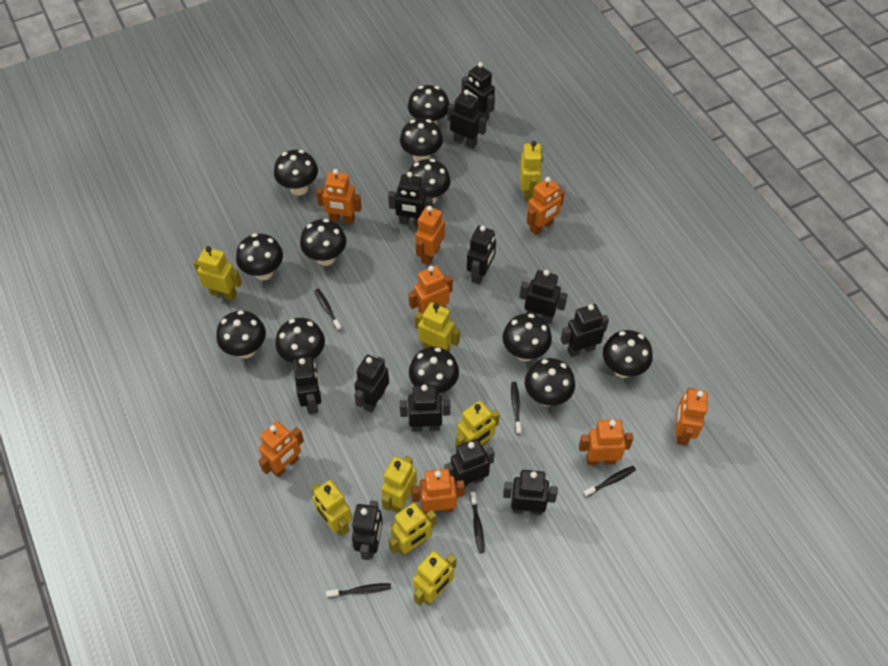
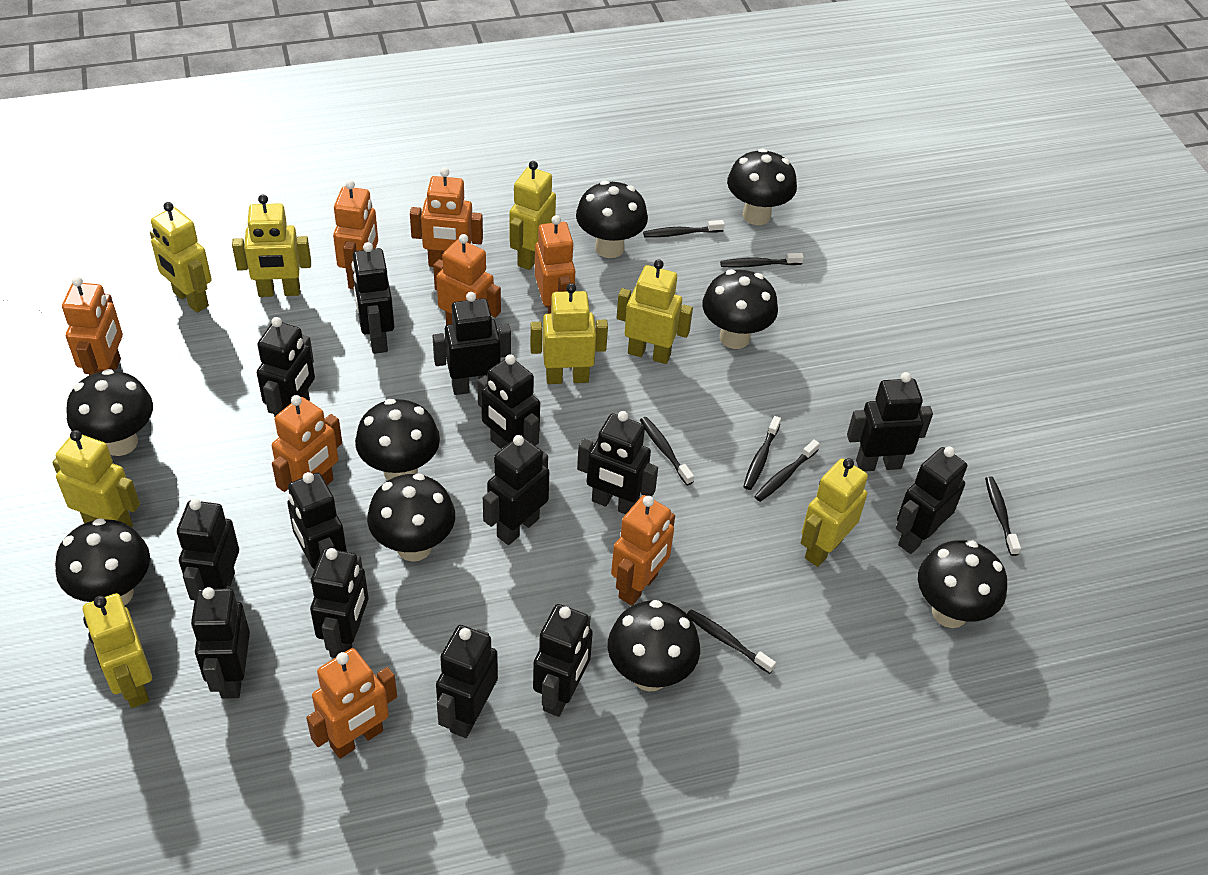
black mushroom: [216,310,266,358] [236,233,283,281] [274,150,318,196] [275,318,325,363] [300,219,346,266] [400,118,443,162] [408,85,450,125] [408,159,451,204] [409,347,459,394] [503,314,552,361] [525,358,575,406] [603,330,653,378] = 12 -> [55,518,150,606] [66,369,153,456] [355,399,440,480] [367,473,455,562] [576,180,648,258] [608,600,700,692] [702,269,778,349] [727,148,797,225] [918,540,1007,628] = 9
black robot: [293,357,321,414] [352,500,383,560] [354,355,389,413] [388,172,433,226] [400,385,450,432] [444,439,495,488] [447,90,487,149] [461,62,495,121] [467,225,496,285] [503,470,558,515] [519,270,568,324] [561,304,609,357] = 12 -> [177,499,239,600] [191,587,250,699] [257,317,315,417] [287,472,347,569] [310,548,368,658] [352,242,394,354] [432,292,511,395] [436,625,498,738] [477,354,540,449] [483,435,549,545] [533,604,593,717] [577,411,658,514] [847,372,933,472] [896,446,967,554] = 14
black toothbrush: [315,289,342,331] [326,583,391,598] [470,492,485,553] [511,382,521,435] [583,466,636,498] = 5 -> [640,417,694,485] [643,220,725,237] [687,609,776,674] [720,253,804,268] [743,416,781,490] [754,440,820,502] [985,476,1021,556] = 7

